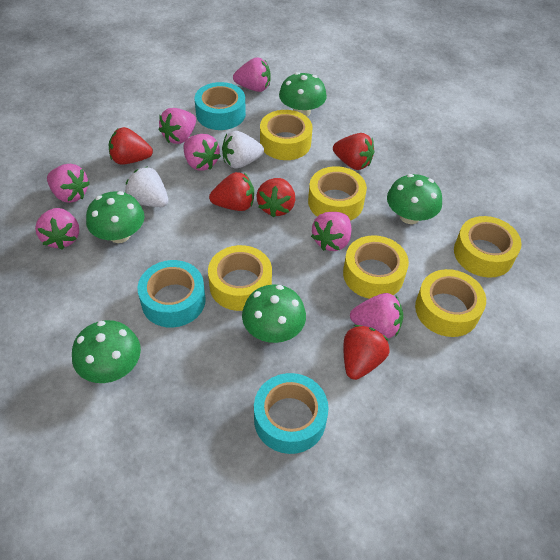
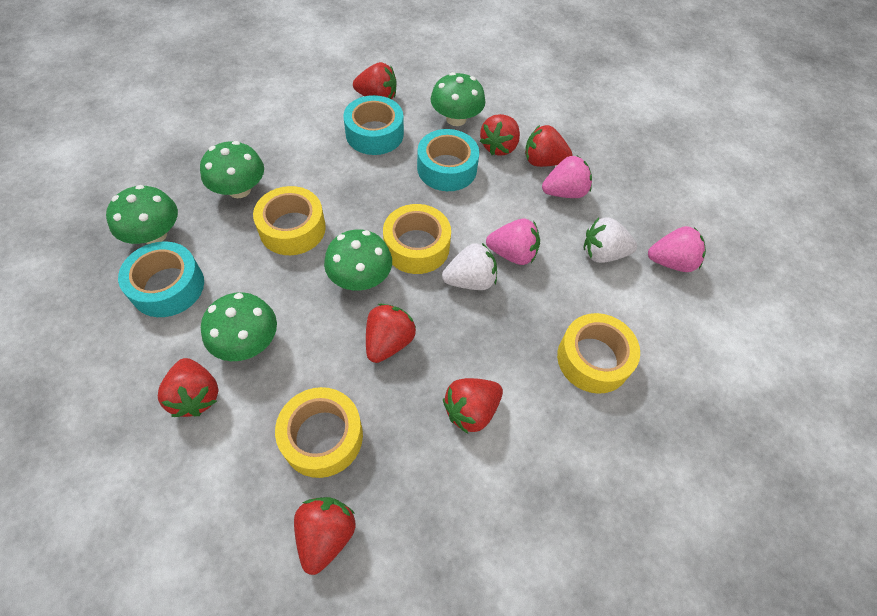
pink strawberry: [35,208,79,250] [47,164,90,203] [159,108,196,144] [184,134,221,170] [233,57,271,92] [311,212,351,251] [350,293,403,338] = 7 -> [486,219,540,265] [542,156,592,198] [648,226,706,272] = 3
red strawberry: [109,127,153,165] [209,172,254,211] [256,178,295,217] [333,133,374,170] [343,325,390,380] = 5 -> [158,358,219,417] [294,497,356,575] [353,62,397,99] [366,304,416,363] [443,378,503,434] [480,114,520,156] [525,125,573,167] = 7
yellow tape: [208,245,272,311] [260,110,313,160] [308,166,367,221] [343,235,409,299] [415,269,486,337] [454,216,522,278] = 6 -> [253,186,326,255] [275,387,363,478] [383,204,451,274] [557,313,640,394] = 4

